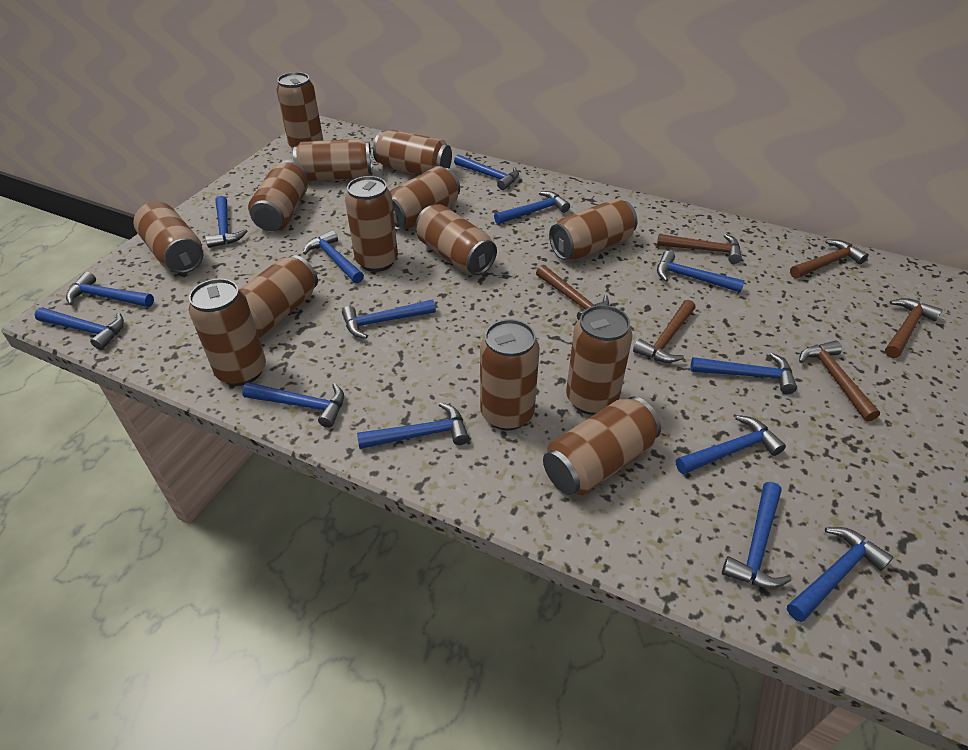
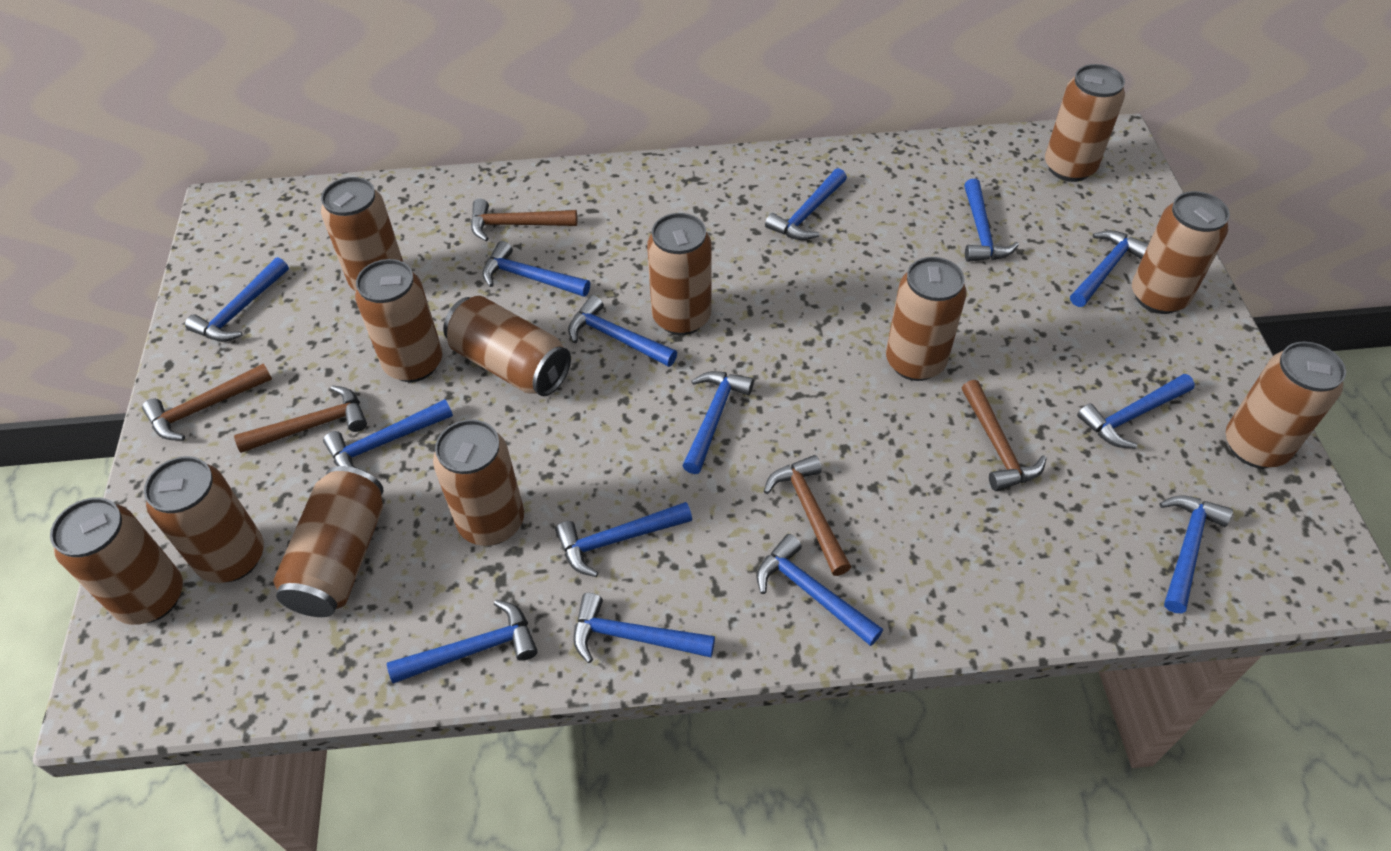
brown can: [133,202,203,273] [189,279,266,386] [239,255,318,338] [248,160,308,231] [276,72,323,148] [293,139,373,181] [345,176,398,272] [373,130,452,175] [390,166,460,230] [415,204,497,275] [480,319,540,430] [543,396,661,495] [549,199,637,260] [566,305,632,415] = 14 -> [50,497,183,625] [144,456,264,583] [273,466,383,617] [321,177,403,291] [355,259,442,382] [433,419,524,546] [443,296,571,396] [647,213,711,335] [886,257,966,381] [1045,64,1125,182] [1132,191,1230,314] [1226,342,1346,468] = 12
brown hammer: [536,265,609,321] [633,300,696,363] [657,234,742,264] [790,240,868,278] [799,341,880,422] [885,298,943,358] = 6 -> [142,363,272,440] [234,385,367,453] [471,199,577,242] [764,455,851,576] [962,380,1047,491] = 5

